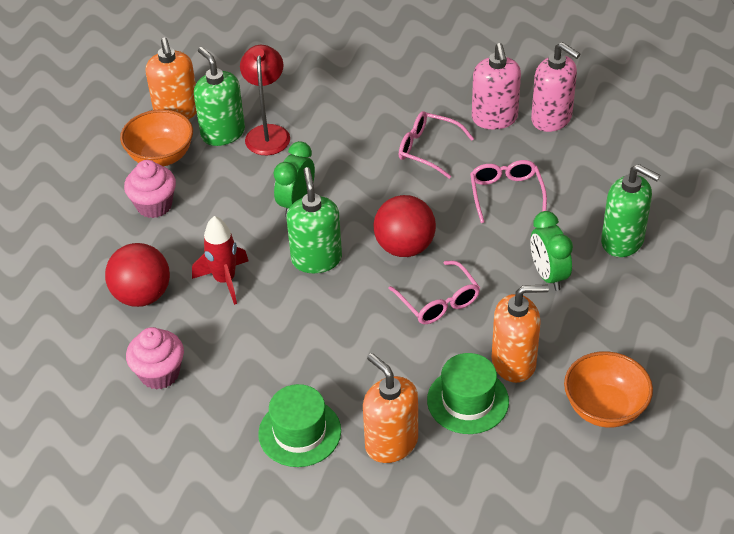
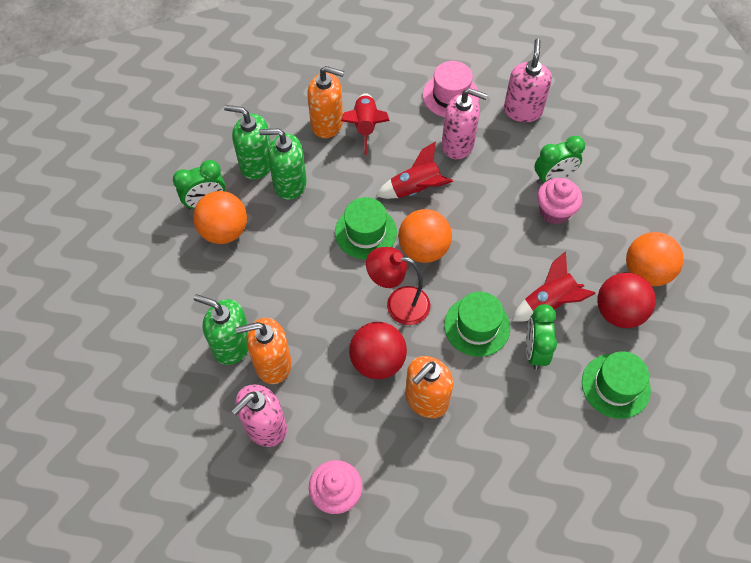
green clock: [273,141,315,217] [530,211,573,291] = 2 -> [173,160,226,209] [526,304,557,370] [534,135,585,184] = 3
green hat: [258,384,341,467] [427,353,509,434] = 2 -> [335,197,397,259] [444,292,510,357] [582,351,651,419] = 3
orange ball: none = 0 -> [193,191,247,244] [398,209,452,263] [626,232,684,286] = 3
orange bowl: [120,109,193,166] [564,351,653,428] = 2 -> none = 0
pink glasses: [388,261,480,324] [399,111,474,179] [470,160,547,223] = 3 -> none = 0
pink hat: none = 0 -> [423,61,479,117] = 1
pink soap dispenser: [472,43,521,130] [531,42,580,132] = 2 -> [231,384,287,447] [442,88,488,159] [504,39,552,122] = 3
red rocket: [192,216,249,305] = 1 -> [341,93,390,155] [376,141,453,199] [512,251,596,322] = 3

